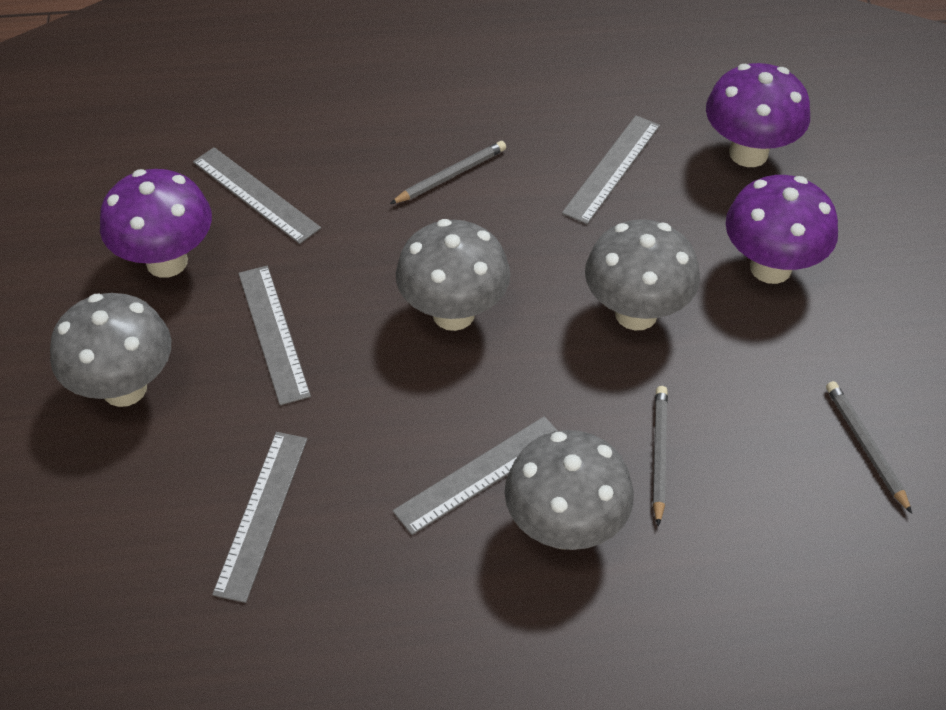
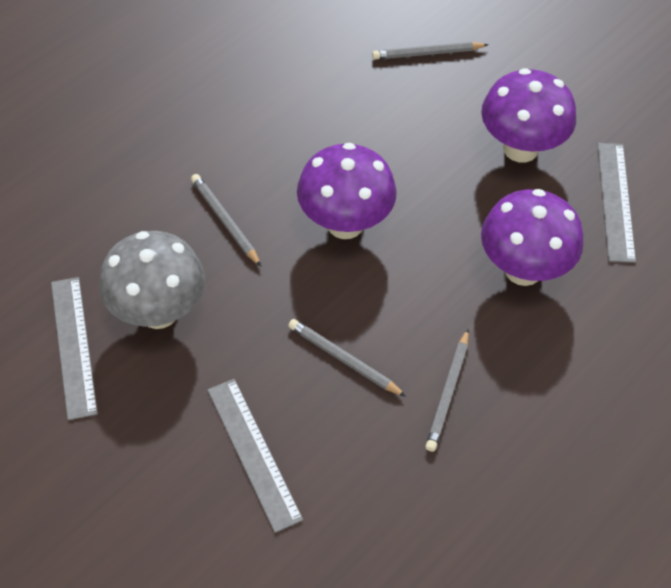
grey mushroom: [50,293,171,407] [396,219,510,331] [505,430,634,550] [585,219,700,330] = 4 -> [99,231,205,329] = 1
grey pencil: [390,141,506,204] [653,386,668,526] [826,381,912,514] = 3 -> [191,174,261,266] [288,319,406,397] [372,42,489,60] [425,329,469,452] = 4
grey ruler: [193,147,321,244] [212,432,307,603] [238,266,311,405] [393,416,558,535] [562,115,660,224] = 5 -> [51,277,98,420] [208,379,303,533] [598,143,636,263] = 3

